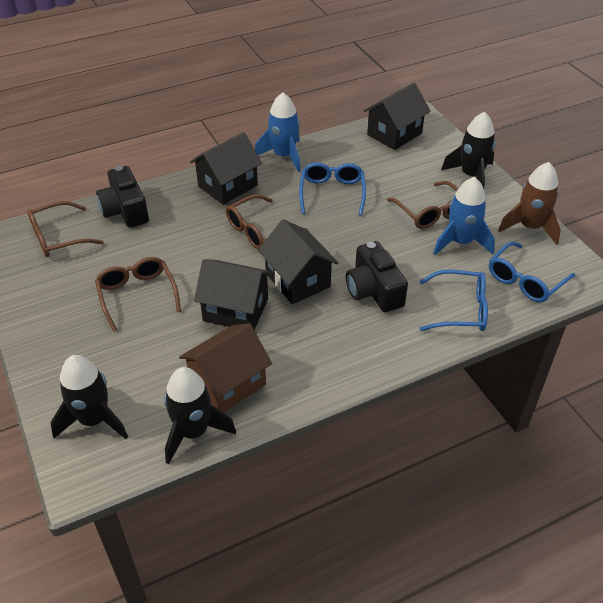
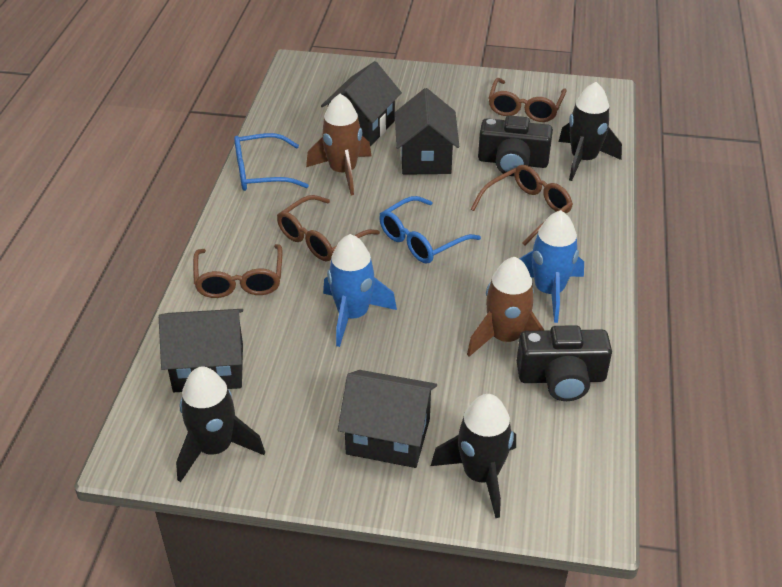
blue glasses: [299,162,366,216] [420,270,488,331] [489,241,575,302] = 3 -> [234,133,309,191] [379,196,481,264] = 2
brown house: [179,323,272,412] = 1 -> none = 0
brown rocket: [498,162,561,245] = 1 -> [306,94,372,195] [467,257,545,357] = 2

